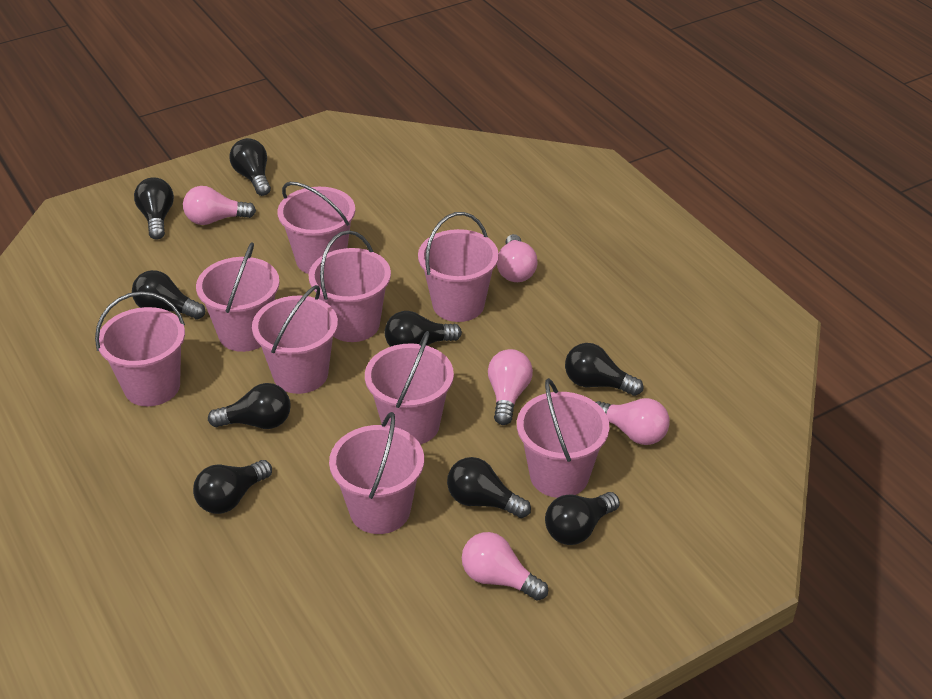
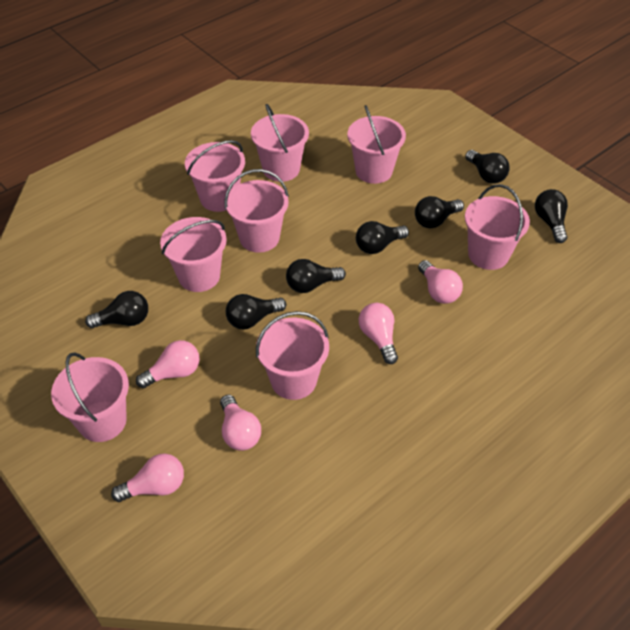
black light bulb: [132,270,205,320] [134,178,174,240] [193,460,272,514] [208,383,291,429] [230,138,271,196] [385,311,462,347] [447,457,531,518] [545,492,620,545] [565,343,643,396] = 9 -> [85,291,148,328] [226,294,286,330] [286,259,346,293] [356,221,409,254] [415,196,464,229] [465,150,510,184] [535,189,568,243] = 7
pink bucket: [95,291,185,406] [196,242,280,352] [252,285,338,394] [277,182,355,274] [309,230,391,342] [329,412,424,534] [365,331,454,444] [418,212,499,322] [517,378,609,498] = 9 -> [51,352,129,442] [160,217,227,292] [185,140,245,212] [225,169,289,253] [251,104,309,182] [256,311,329,400] [347,105,406,184] [465,184,530,270] = 8

